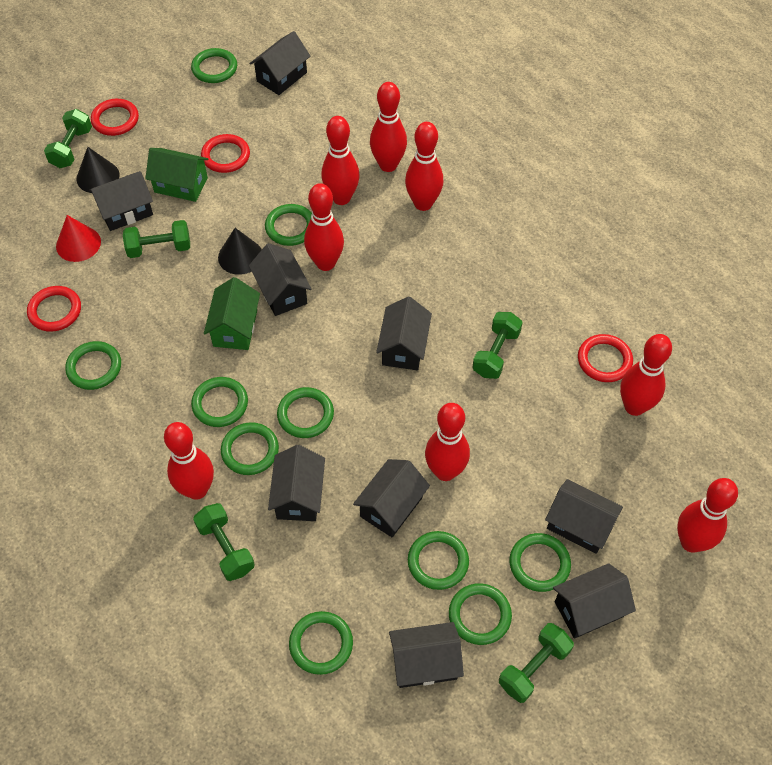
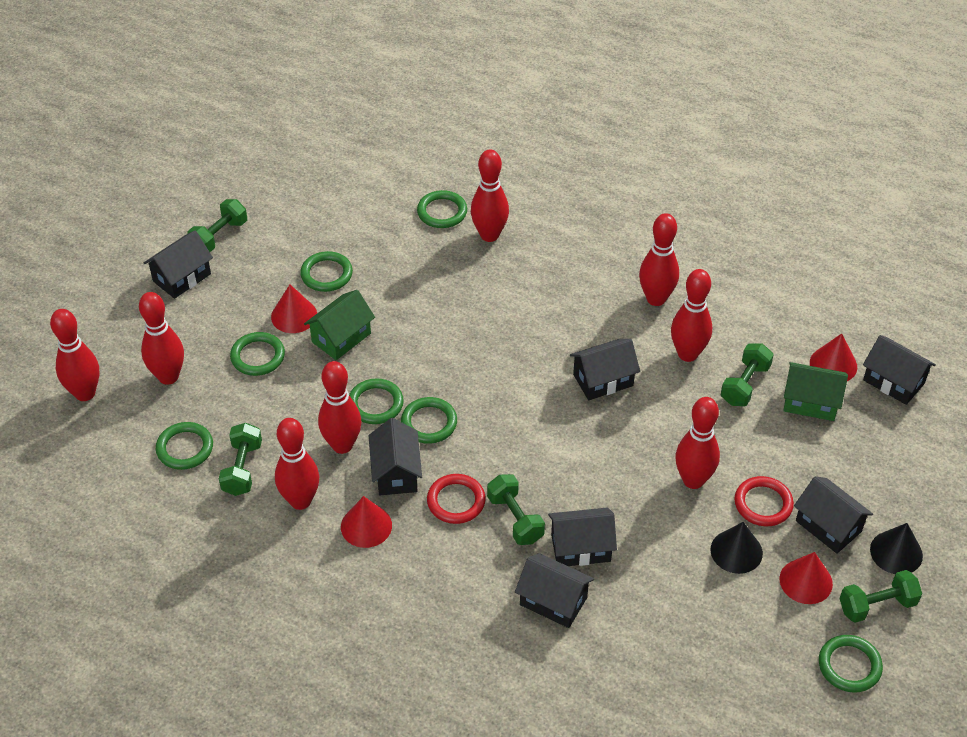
black house: [89,171,153,231] [249,31,310,95] [249,243,312,316] [268,445,325,521] [353,459,430,537] [376,296,432,370] [389,622,464,688] [545,479,623,554] [553,563,636,639] = 9 -> [144,231,213,299] [368,418,422,495] [515,553,594,628] [548,508,617,566] [570,339,640,400] [794,476,873,554] [863,335,936,405] = 7
green ring: [65,341,121,390] [191,48,237,83] [191,377,248,427] [221,422,279,475] [265,204,312,246] [277,387,334,438] [289,611,353,675] [408,531,469,590] [449,583,512,645] [509,533,571,592] = 10 -> [156,422,213,470] [230,332,285,376] [300,251,353,292] [349,378,404,424] [401,397,457,444] [417,190,467,228] [819,635,883,693] = 7
red cone: [56,215,101,262] = 1 -> [271,284,317,333] [341,496,392,548] [779,552,833,604] [810,334,857,381] = 4
red ring: [27,286,81,332] [91,99,139,136] [201,134,250,173] [578,334,633,382] = 4 -> [427,474,486,524] [734,476,794,526] = 2

